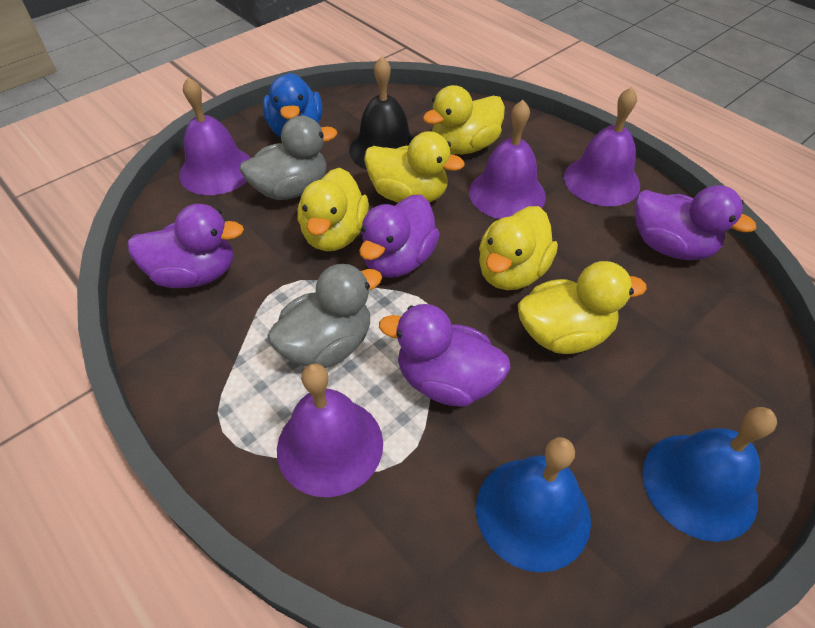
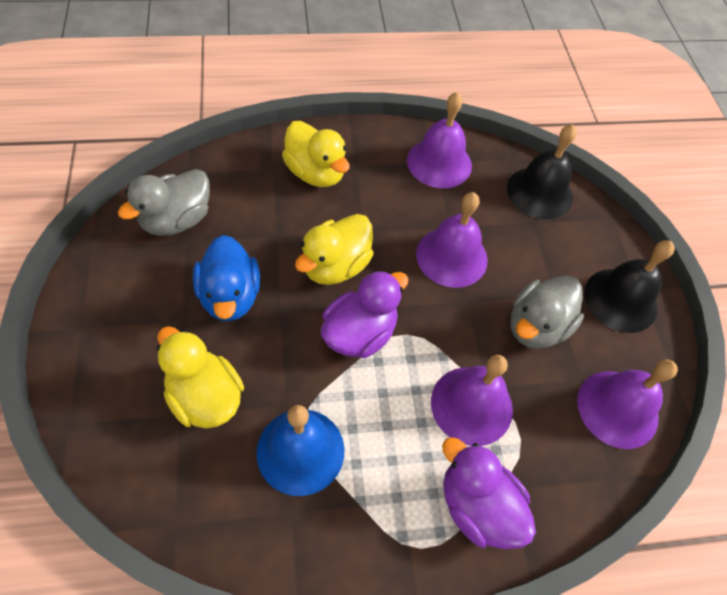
black bell: [349,57,414,170] = 1 -> [507,124,577,219] [584,240,675,333] = 2
blue bell: [476,437,591,572] [642,407,777,542] = 2 -> [256,405,345,496] = 1
purple duck: [127,204,244,288] [359,195,440,278] [379,304,511,407] [635,185,756,260] = 4 -> [321,270,409,358] [442,437,536,549] = 2
yellow duck: [297,168,369,251] [364,131,465,203] [423,85,505,154] [479,206,558,290] [518,261,647,354] = 5 -> [157,326,244,428] [282,121,350,187] [295,214,374,285] = 3

